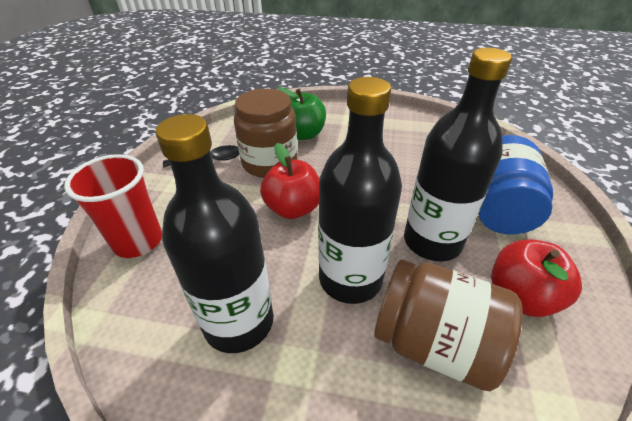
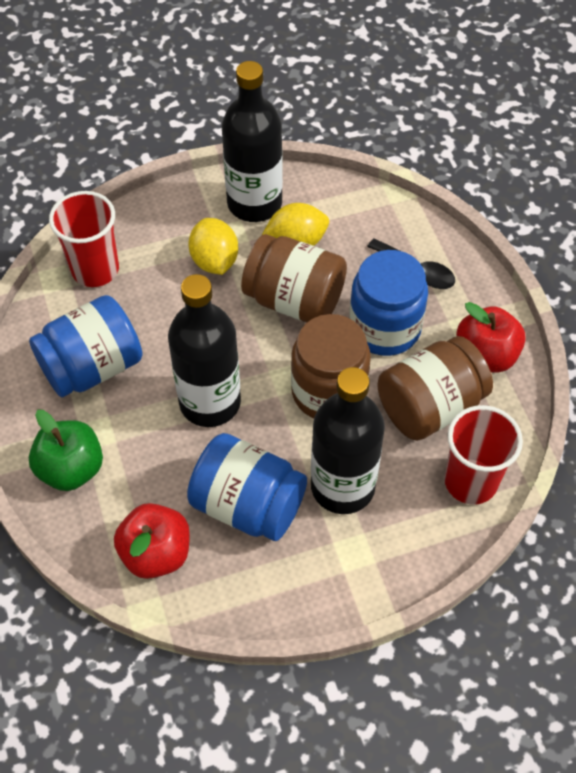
blue jar: [478,135,553,234] = 1 -> [29,295,142,397] [187,433,307,541] [349,250,428,356] = 3
brown jar: [234,89,298,178] [374,260,523,391] = 2 -> [241,234,347,322] [291,314,371,418] [377,336,493,441] = 3
red cup: [64,154,162,258] = 1 -> [49,191,119,287] [444,405,523,505] = 2
yellow lemon: none = 0 -> [188,218,238,275] [262,203,329,246] = 2

